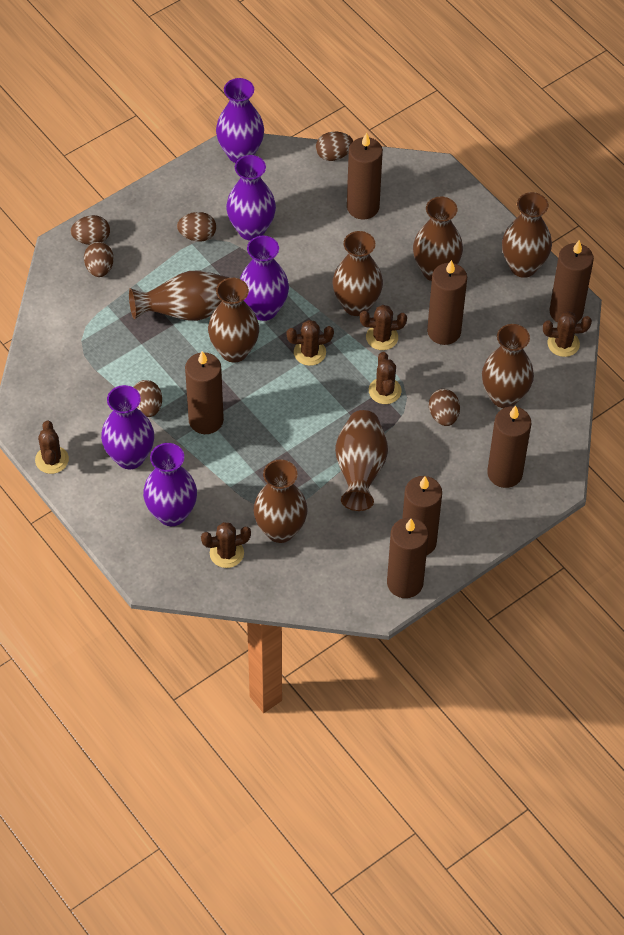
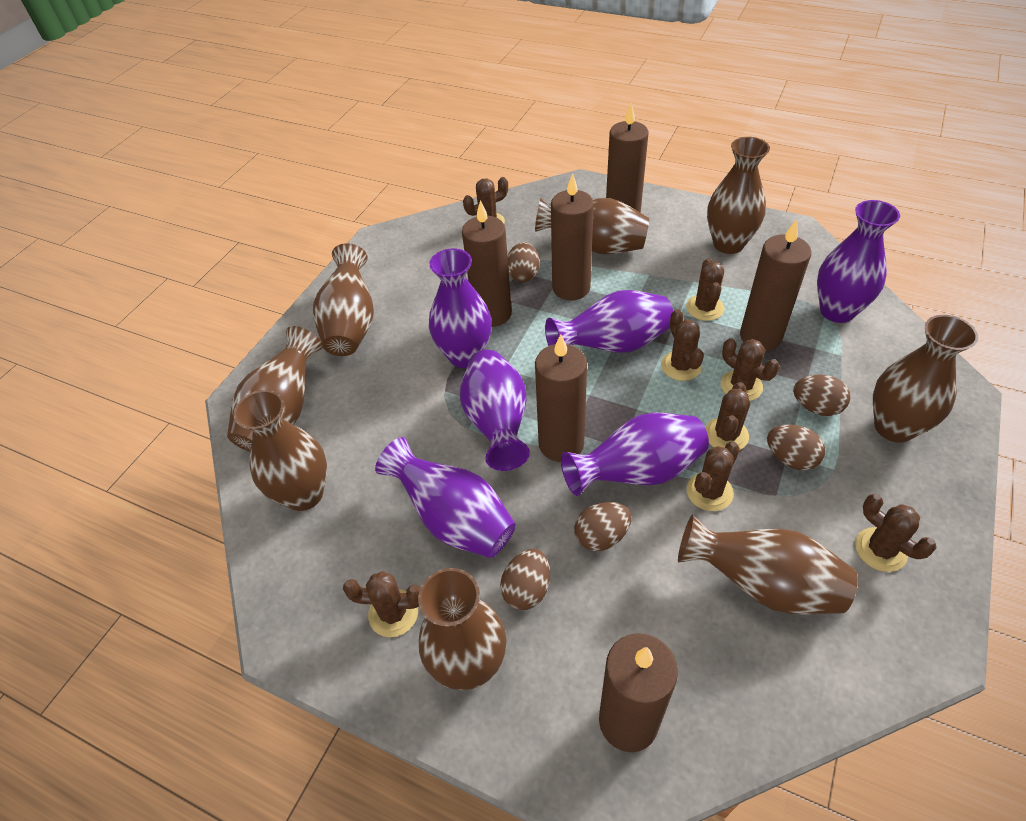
brown cactus: [35,420,69,474] [201,522,251,568] [286,320,334,366] [360,305,407,350] [369,352,401,404] [543,311,592,357] = 6 -> [343,571,421,637] [463,177,508,223] [661,309,704,381] [686,258,724,321] [687,442,740,511] [705,382,750,450] [721,338,779,401] [855,494,937,572] = 8
brown candle: [185,351,224,434] [347,132,383,220] [387,517,429,598] [402,476,442,556] [427,260,467,345] [487,405,531,488] [550,240,594,323] = 7 -> [462,200,512,327] [535,334,587,462] [551,173,594,300] [599,633,678,752] [606,103,648,213] [740,219,811,351] = 6
brown egg: [71,215,110,245] [84,242,114,277] [134,380,162,417] [177,212,216,242] [316,132,353,161] [429,389,460,426] = 6 -> [500,549,550,610] [508,242,540,282] [574,502,631,551] [767,424,825,470] [793,374,850,416] = 5
purple vase: [101,385,154,469] [143,443,197,526] [216,78,264,163] [226,155,276,240] [240,236,289,321] = 5 -> [375,437,516,558] [429,248,492,368] [460,350,530,471] [545,290,673,353] [561,412,709,496] [817,200,900,323] = 6

